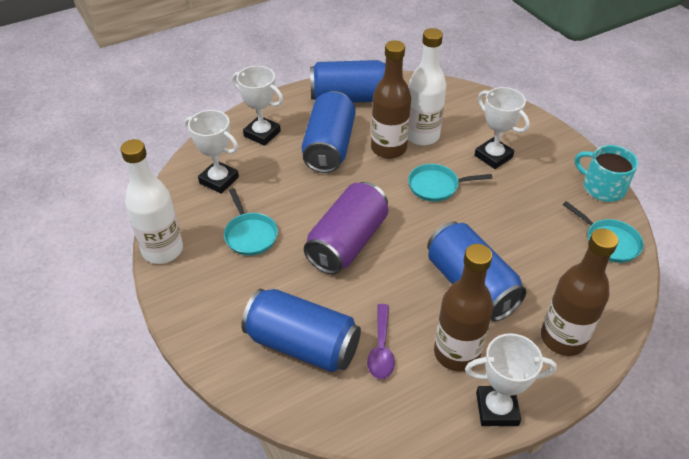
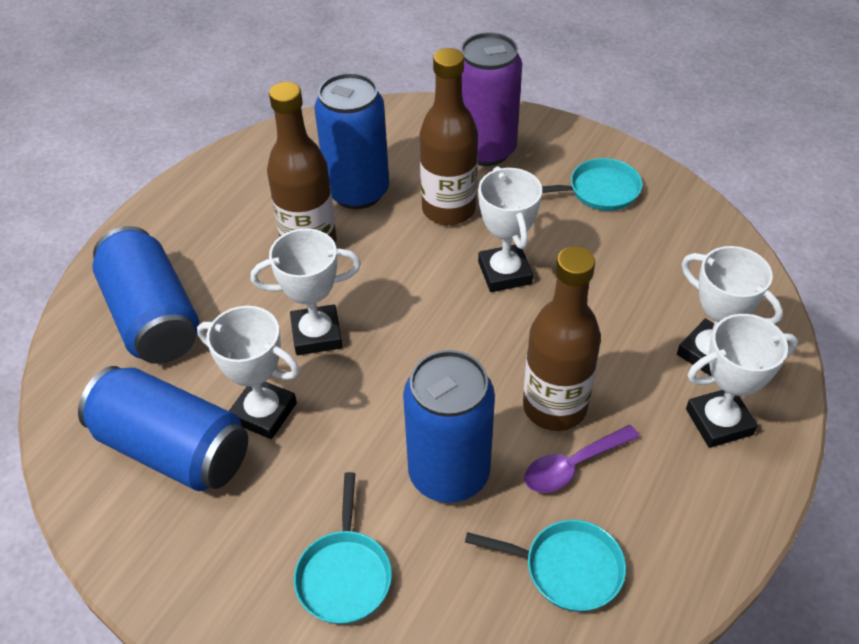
turquoise mug: [575,145,638,202] = 1 -> none = 0
white bottle: [120,139,183,264] [408,28,446,146] = 2 -> none = 0
white trophy: [185,110,239,194] [232,66,283,146] [465,333,557,426] [475,87,530,169] = 4 -> [197,306,300,439] [251,228,361,355] [478,166,542,292] [677,246,783,376] [686,314,798,448] = 5

